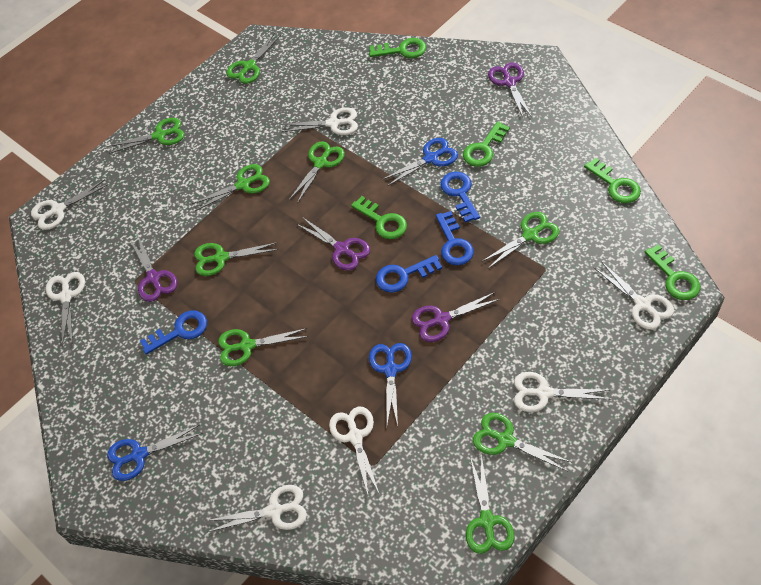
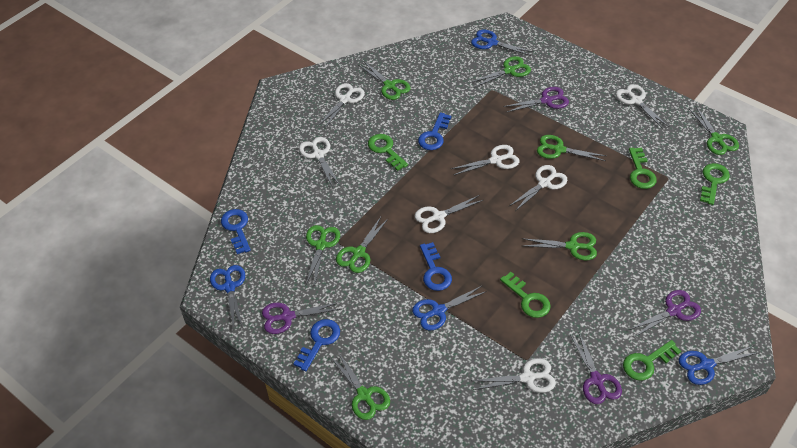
blue scissors: [107,425,203,481] [369,343,412,426] [382,138,458,186] = 3 -> [210,265,245,329] [412,286,487,330] [471,30,533,56] [679,346,760,385] = 4
green scissors: [107,118,184,154] [192,164,270,211] [194,242,279,276] [218,328,309,366] [226,33,281,84] [289,142,345,204] [466,455,514,554] [473,413,571,471] [481,212,559,268] = 9 -> [306,225,340,287] [330,352,390,420] [336,217,388,273] [359,61,410,100] [470,56,531,88] [522,232,597,260] [537,135,606,161] [689,107,739,155] = 8

